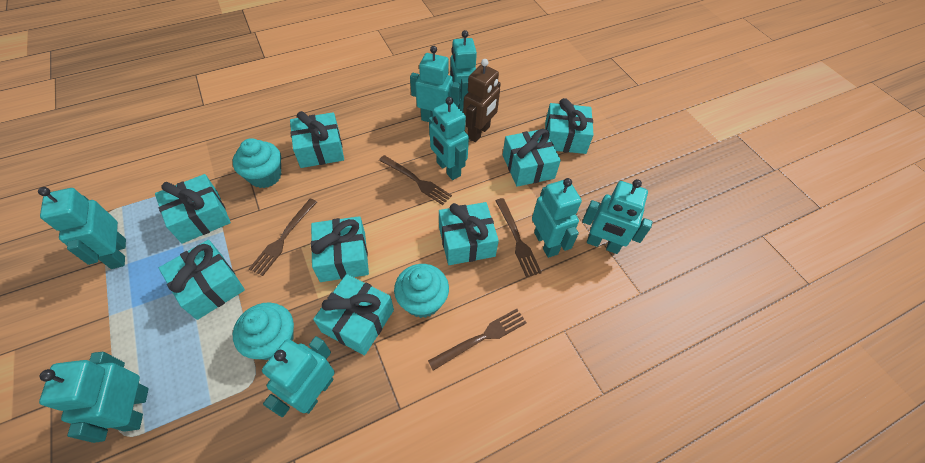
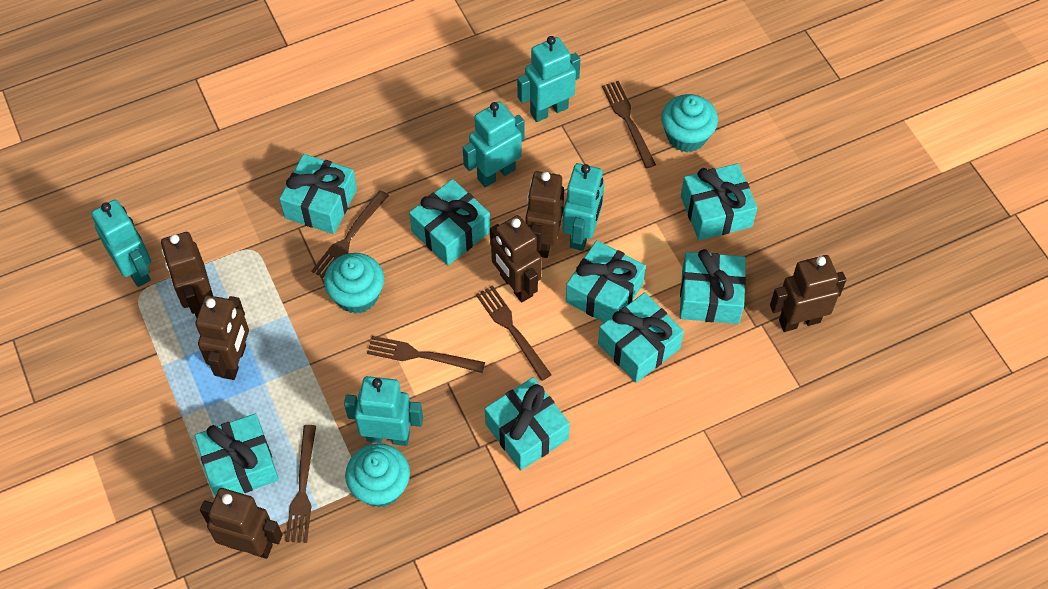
brown fork: [249,199,317,276] [379,155,452,205] [428,309,527,371] [496,198,542,278] = 4 -> [286,425,316,543] [311,190,389,278] [367,336,485,373] [476,285,552,381] [602,81,656,168] = 5
brown robot: [463,59,501,142] = 1 -> [161,232,213,318] [195,295,249,380] [200,488,283,559] [490,215,542,302] [525,171,564,258] [770,255,846,332] = 6
turquoise robot: [38,187,126,269] [39,352,149,443] [262,336,335,417] [410,46,461,122] [429,97,469,180] [450,30,477,112] [532,178,582,258] [582,179,653,254] = 8 -> [91,200,151,287] [344,376,423,446] [463,101,524,187] [517,36,580,122] [563,163,604,251] = 5

